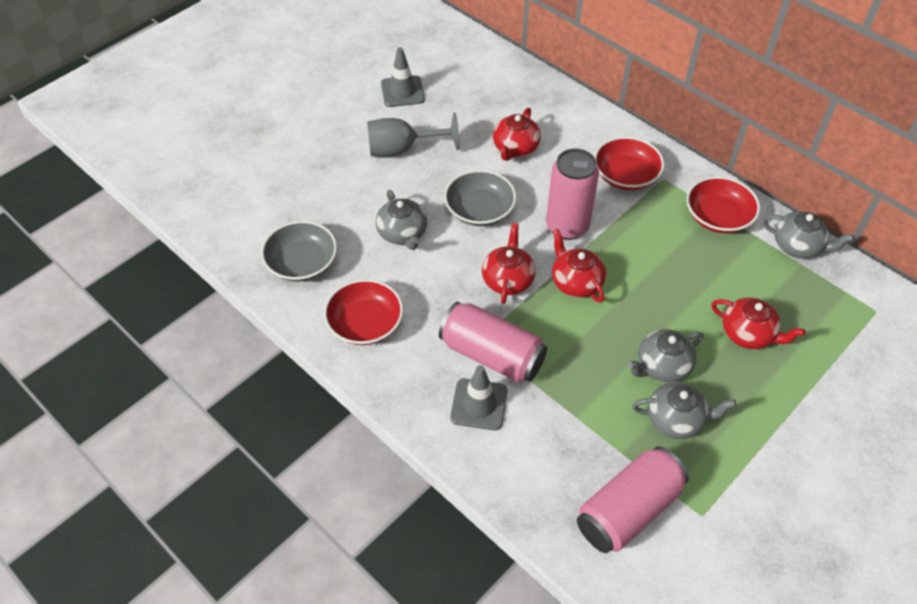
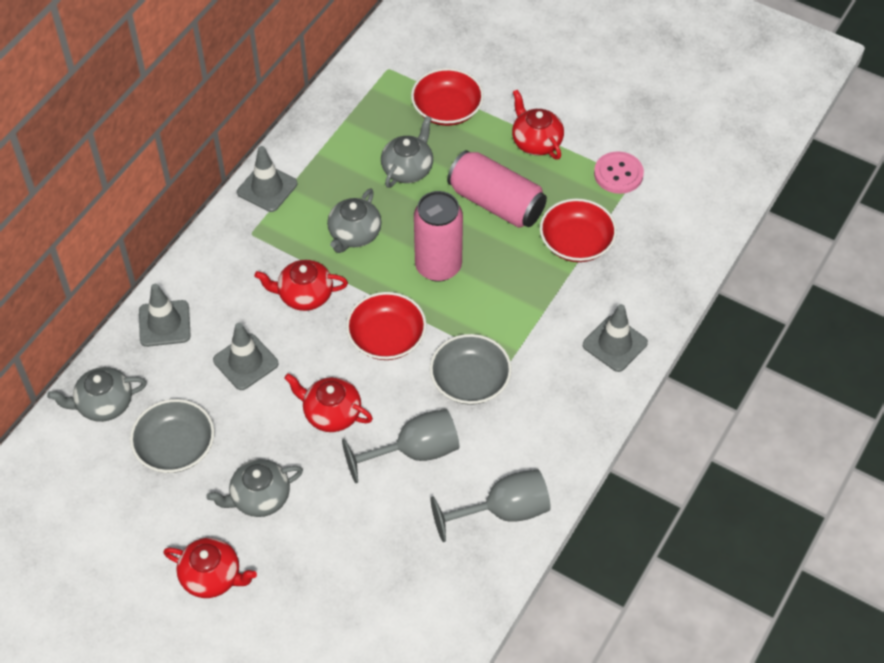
grey goblet: [367,113,459,157] = 1 -> [342,409,459,483] [431,469,551,542] = 2
grey traffic cone: [381,47,425,107] [450,365,508,430] = 2 -> [139,284,191,347] [213,323,279,390] [237,146,297,212] [583,304,648,372] = 4
pink button: none = 0 -> [594,151,644,194] = 1
pink can: [439,302,547,383] [546,148,599,240] [577,446,689,553] = 3 -> [414,191,463,282] [447,150,547,228] = 2

